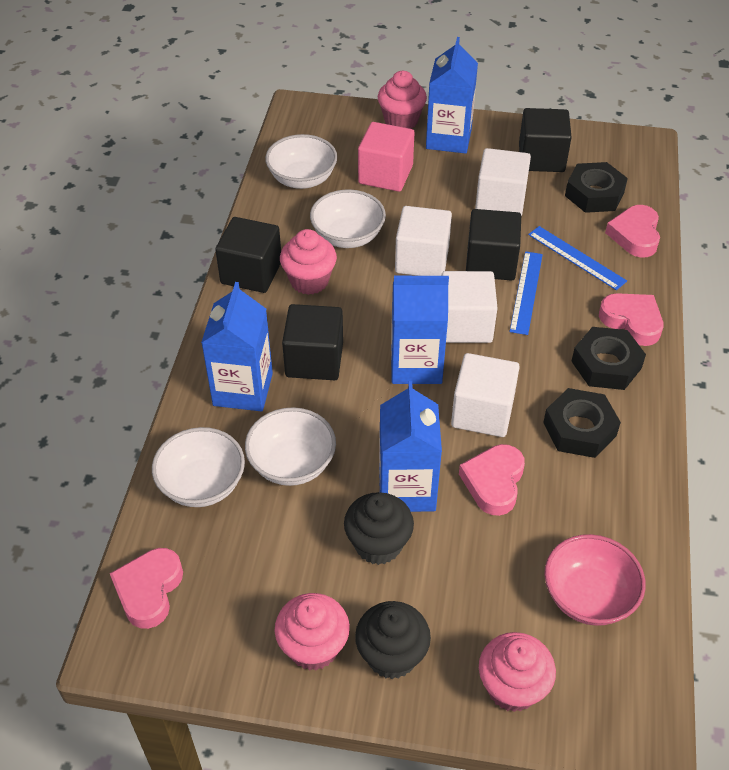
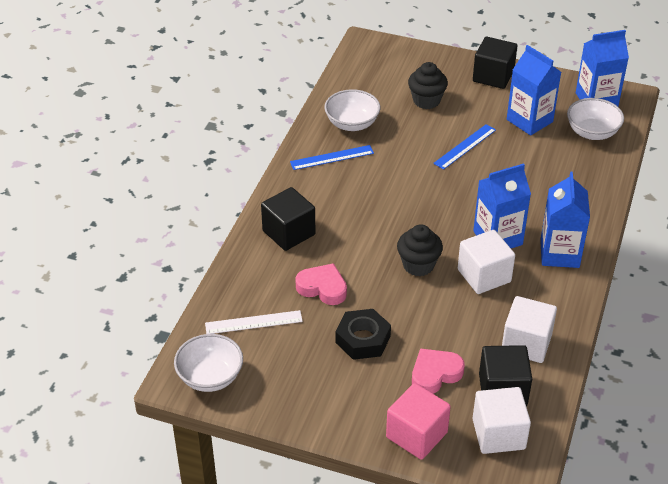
black cube: [215,217,281,293] [282,304,343,380] [466,209,521,281] [519,108,572,172] = 4 -> [261,187,315,251] [473,37,517,89] [479,345,532,406] = 3
black nut: [543,388,621,458] [565,162,628,213] [571,327,646,390] = 3 -> [335,309,391,360] = 1
pink bowl: [544,534,646,626] = 1 -> none = 0
pink cupcake: [275,593,350,670] [280,229,337,295] [377,71,427,129] [479,632,556,712] = 4 -> none = 0
pink heart: [110,548,183,629] [459,444,525,516] [599,293,663,346] [605,205,660,258] = 4 -> [295,263,347,305] [412,348,465,394] = 2
white bowl: [152,427,245,507] [245,407,336,486] [265,134,337,189] [310,189,386,248] = 4 -> [174,334,243,392] [324,89,380,131] [567,98,624,140] = 3
white cube: [395,206,452,276] [441,271,497,343] [451,353,520,437] [475,148,531,216] = 4 -> [458,230,515,294] [472,387,531,454] [502,296,557,363] = 3
white ruler: none = 0 -> [205,310,303,334] = 1

